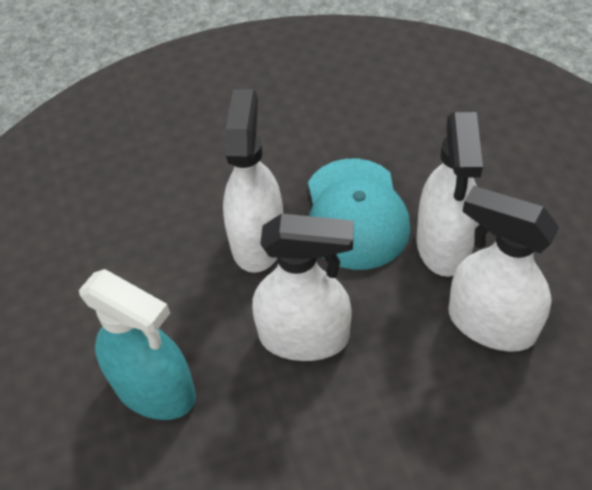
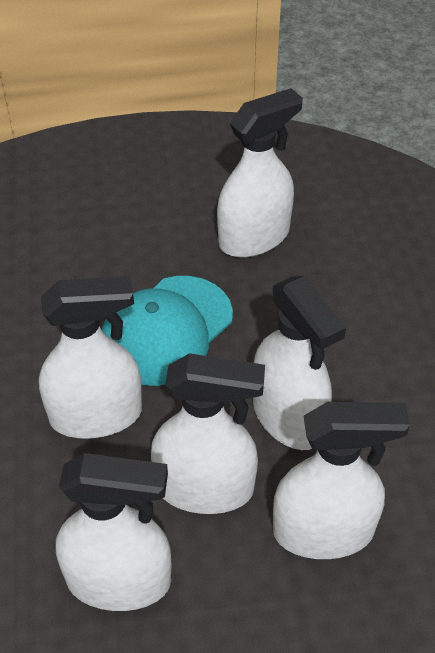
turquoise spray bottle: [79,269,196,420] = 1 -> none = 0
white spray bottle: [223,89,283,273] [252,213,354,361] [417,112,483,277] [448,186,559,352] = 4 -> [39,276,142,439] [56,453,171,611] [151,353,265,514] [217,88,303,258] [253,276,346,450] [273,402,410,559] = 6

